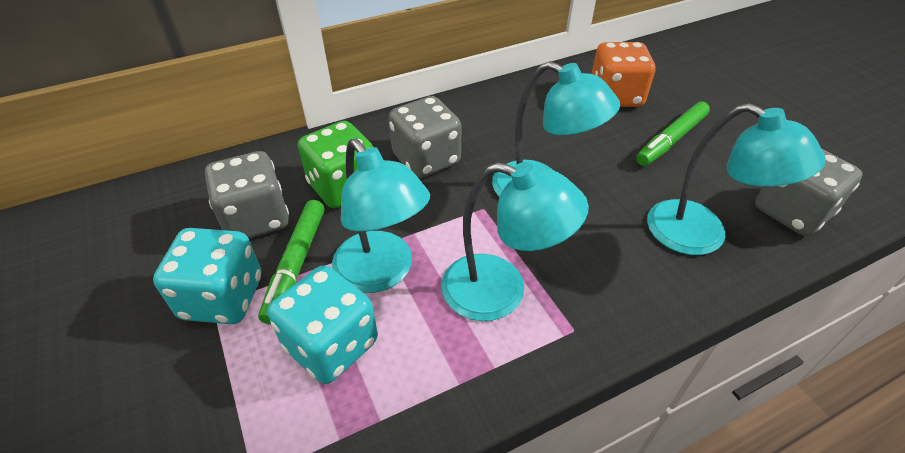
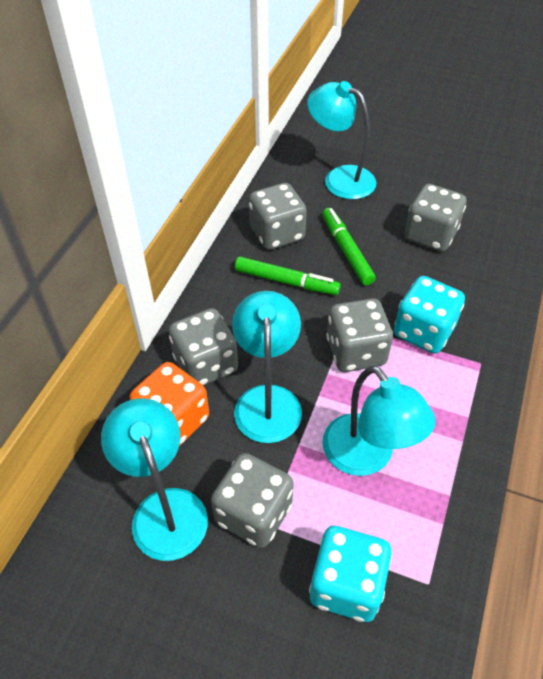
green dice: [298,121,373,208] = 1 -> none = 0
grey dice: [205,151,289,238] [389,96,462,178] [755,149,863,236] = 3 -> [168,308,238,386] [211,453,293,548] [249,183,307,250] [326,298,393,372] [404,184,466,252] = 5

